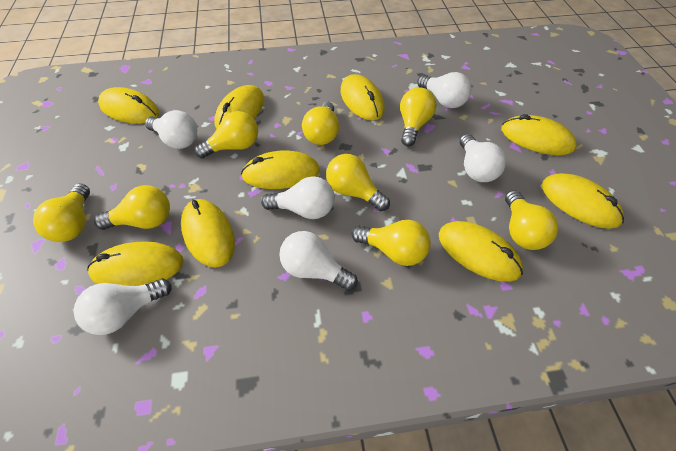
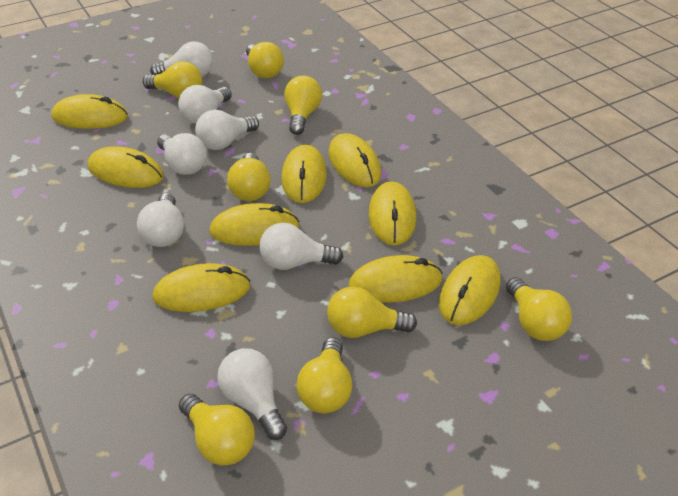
white light bulb: [73,279,172,335] [145,110,198,149] [261,176,335,219] [279,231,358,291] [417,72,471,108] [460,134,506,182] = 6 -> [137,193,184,247] [150,41,213,77] [157,133,207,175] [178,85,232,124] [195,110,259,150] [217,348,287,440] [259,223,343,270] = 7

